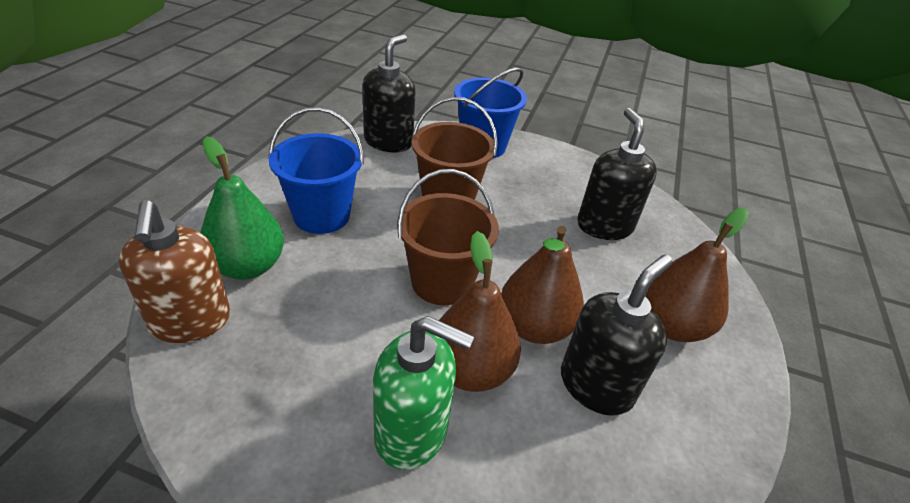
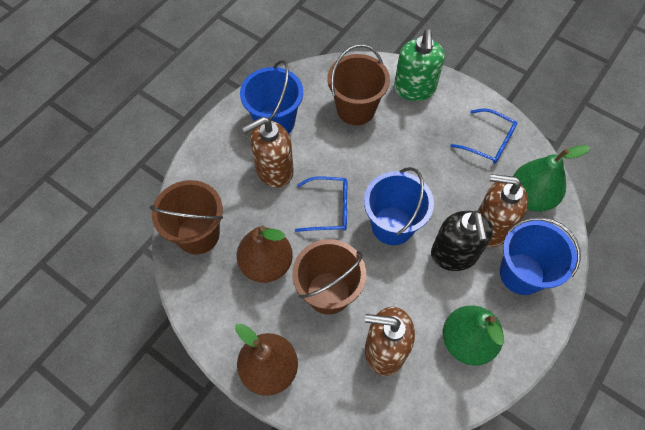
black soap dispenser: [362,34,416,153] [561,255,673,416] [577,108,657,240] = 3 -> [431,211,493,271] = 1
blue bucket: [269,107,364,234] [454,68,527,158] = 2 -> [240,60,303,134] [364,167,434,245] [500,217,581,295] = 3
blue glasses: none = 0 -> [295,176,347,232] [450,108,517,164] = 2
brown bucket: [397,169,499,305] [411,97,498,200] = 2 -> [150,180,223,255] [292,239,366,315] [327,44,390,125] = 3
brown pear: [439,231,521,392] [501,226,584,344] [645,208,749,342] = 3 -> [235,324,298,396] [237,226,293,283] = 2
brown soap dispenser: [119,200,230,343] = 1 -> [242,117,294,188] [365,307,415,376] [478,174,528,247] = 3
green pear: [200,136,284,280] = 1 -> [443,306,504,366] [513,145,590,212] = 2

